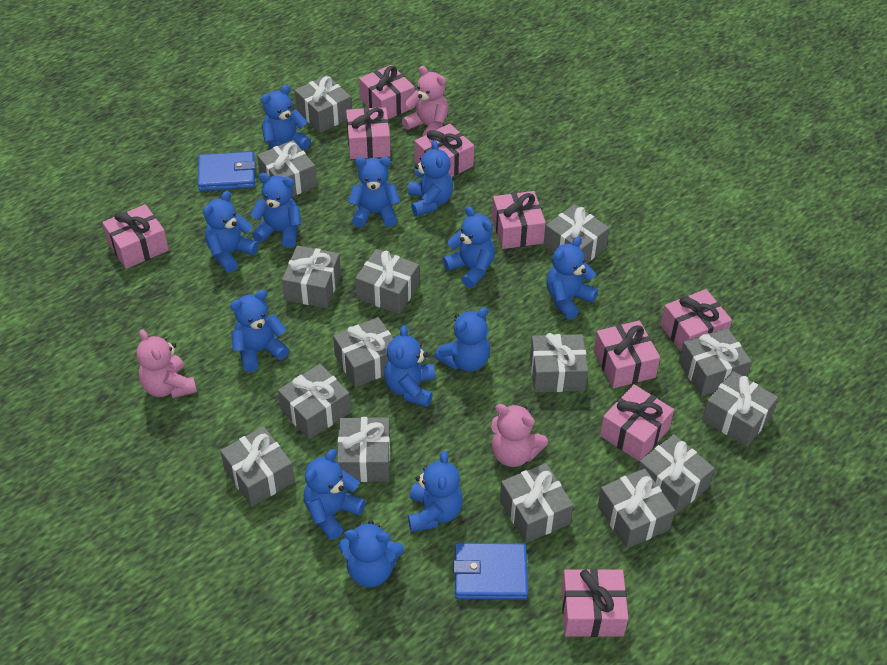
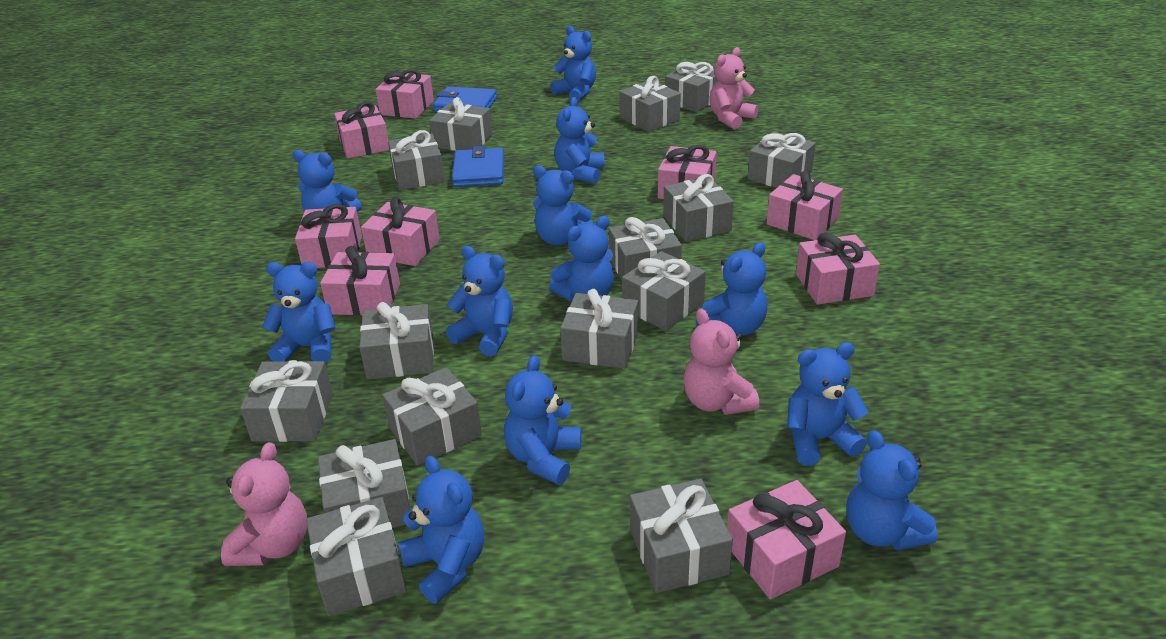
blue teddy bear: [203,191,259,273] [230,290,289,372] [250,173,301,248] [260,85,311,150] [304,449,365,540] [339,520,404,587] [348,157,400,227] [384,325,435,407] [408,140,453,216] [408,451,463,532] [434,307,490,371] [443,206,495,288] [546,237,598,319] = 13 -> [262,262,336,364] [292,150,362,212] [398,456,484,604] [446,246,513,357] [504,355,581,485] [533,165,593,245] [549,216,614,302] [550,26,596,102] [554,97,604,184] [696,242,768,335] [787,342,869,466] [847,430,938,550] = 12

